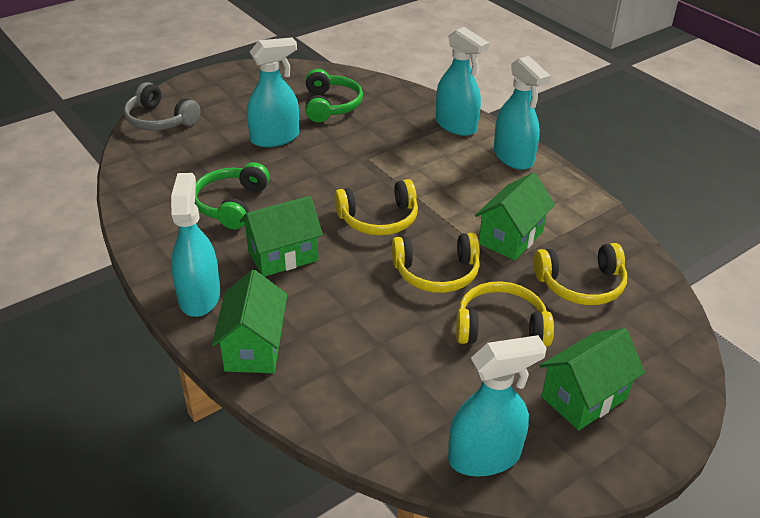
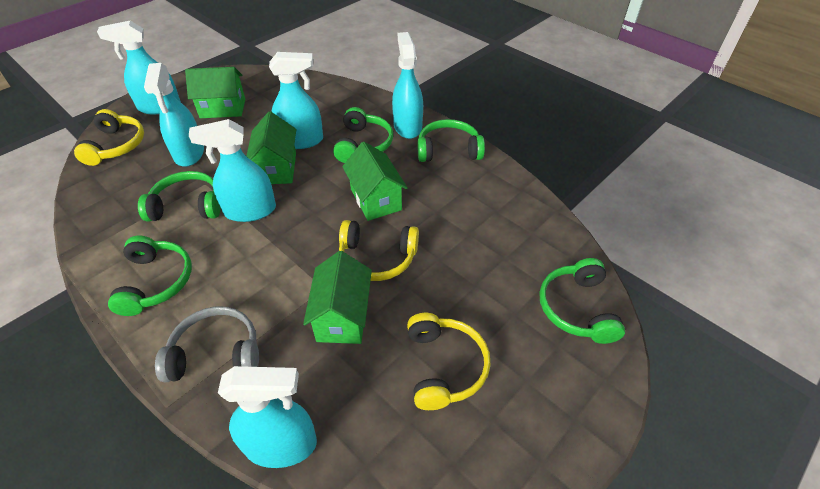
green headphones: [195,162,270,229] [305,69,363,122] = 2 -> [108,235,192,316] [138,171,221,222] [333,107,393,163] [418,119,485,162] [539,258,625,344] = 5
turquoise spray bottle: [171,173,220,317] [247,37,299,147] [436,27,489,136] [448,335,547,477] [494,56,551,170] = 5 -> [97,20,181,114] [144,63,204,167] [189,119,276,222] [218,366,317,468] [269,52,323,149] [392,32,423,139] = 6
yellow headphones: [334,179,418,235] [392,233,480,293] [456,281,554,347] [533,243,627,305] = 4 -> [74,109,144,166] [339,220,419,281] [407,313,491,410] = 3

